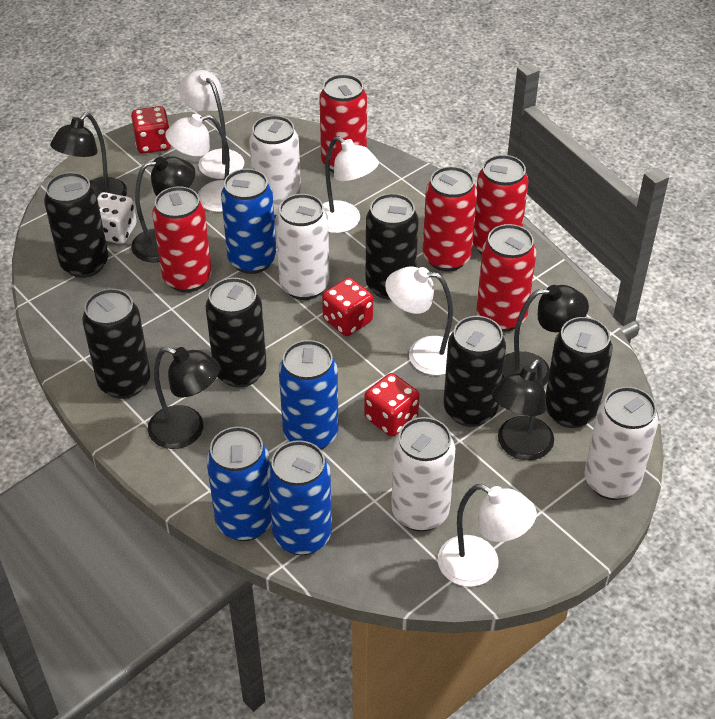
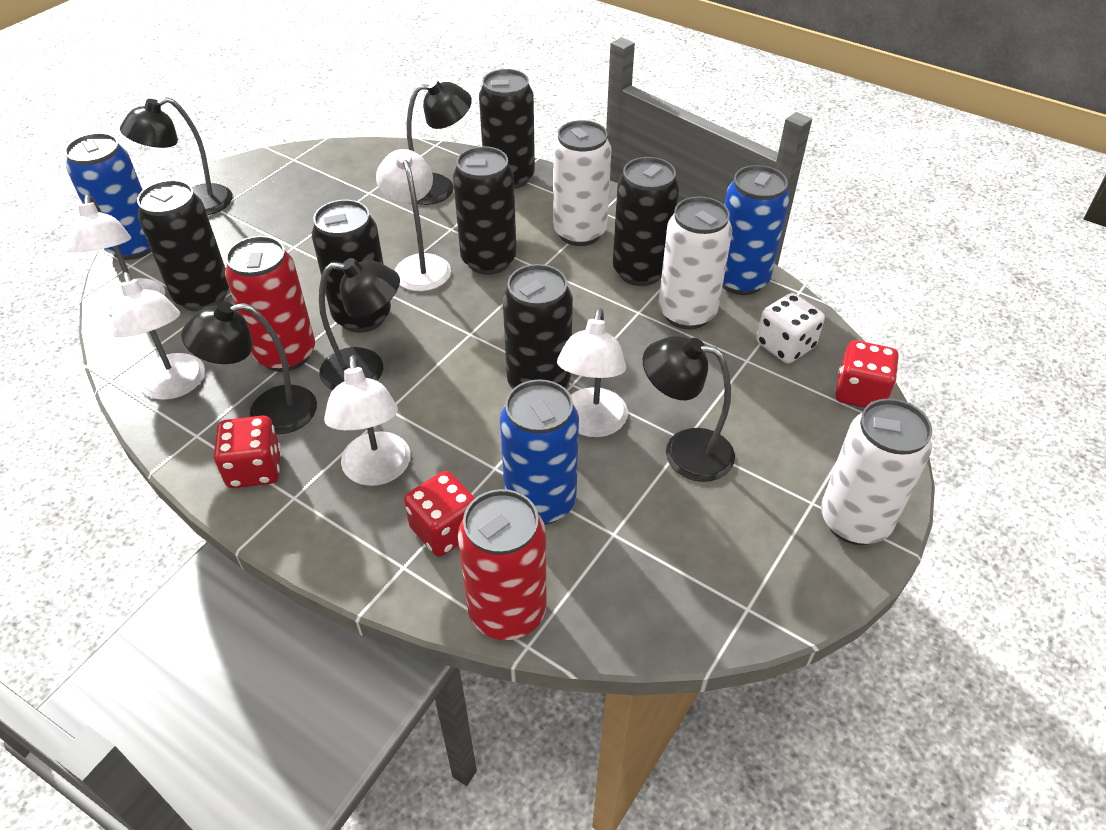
blue can: [206,427,272,541] [221,169,277,274] [267,440,332,555] [279,340,339,450] = 4 -> [64,133,151,260] [500,379,579,525] [722,165,789,295] = 3
red can: [152,186,212,293] [319,74,367,173] [423,166,477,272] [473,155,529,254] [476,224,537,332] = 5 -> [225,236,315,372] [458,489,547,640] = 2
white can: [249,115,301,218] [275,194,330,300] [391,417,455,531] [584,387,659,500] = 4 -> [553,120,611,246] [659,197,732,329] [821,398,932,545] = 3

